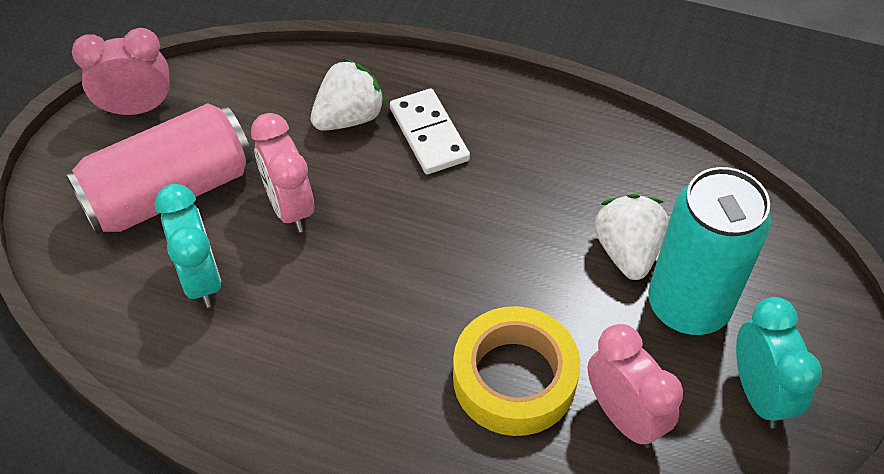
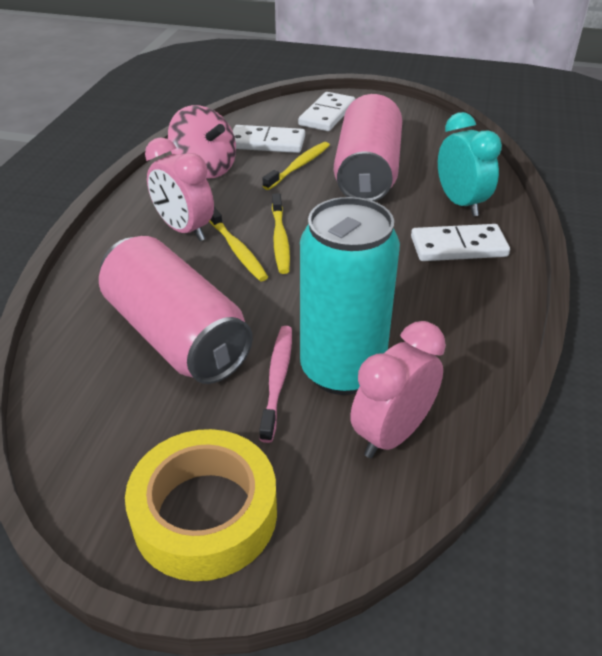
pink can: [65,103,253,235] = 1 -> [99,236,253,384] [334,94,402,201] = 2
pink clock: [72,28,170,115] [251,113,314,233] [588,324,683,448] = 3 -> [145,137,214,241] [350,321,446,458] = 2
pink spinning top: none = 0 -> [168,105,236,179] = 1
pink toothbrush: none = 0 -> [259,326,292,443] = 1
turquoise clock: [155,184,222,308] [736,297,822,429] = 2 -> [438,112,502,216] = 1
white domino: [390,88,470,174] = 1 -> [233,125,305,153] [298,92,355,131] [411,224,510,261] = 3
white strawberry: [311,58,386,131] [594,194,668,280] = 2 -> none = 0
yellow toothbrush: none = 0 -> [209,207,268,281] [262,142,330,190] [272,193,290,274] = 3

